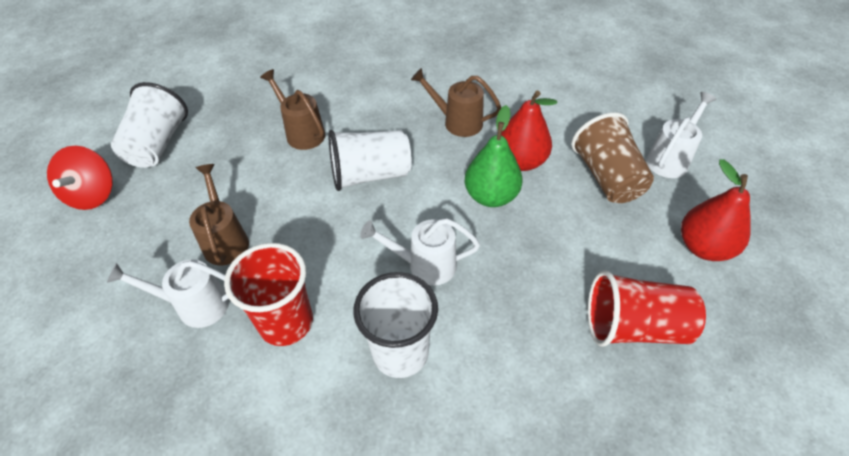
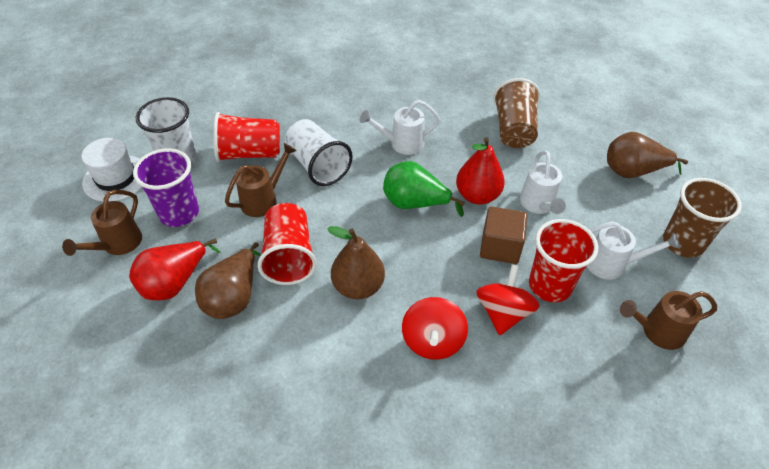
brown cube: none = 0 -> [480,206,527,264] = 1
brown cup: [571,113,654,203] = 1 -> [493,78,540,148] [663,178,742,258] = 2
brown pear: none = 0 -> [195,242,261,319] [327,226,385,299] [607,132,688,178] = 3
purple cup: none = 0 -> [133,148,199,227] = 1
red cup: [224,243,313,346] [588,270,706,346] = 2 -> [213,112,280,162] [257,203,317,285] [529,219,598,302] = 3
red spinning top: [47,146,113,210] = 1 -> [402,297,468,360] [476,264,540,335] = 2
white cup: [111,82,188,168] [328,130,412,191] [353,272,438,378] = 3 -> [136,97,197,166] [285,119,353,186] = 2
white hat: none = 0 -> [81,138,142,202] = 1

